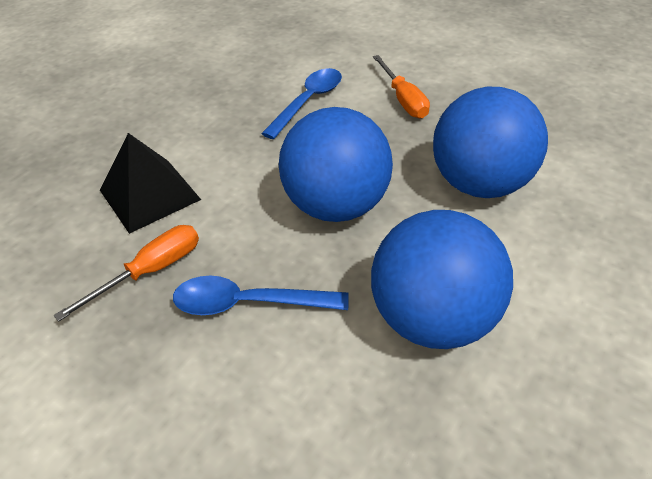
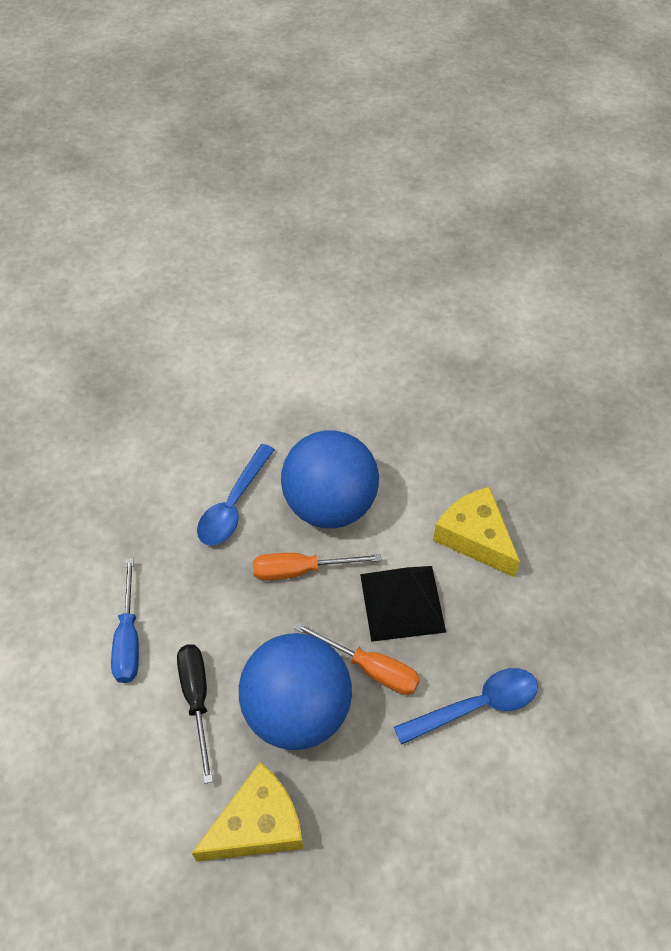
black screwdriver: none = 0 -> [177,644,213,784] = 1
blue ball: [279,107,393,222] [371,210,513,349] [433,87,548,198] = 3 -> [239,633,352,750] [281,430,379,528] = 2
blue screwdriver: none = 0 -> [111,558,139,683] = 1
yellow cheese: none = 0 -> [192,762,303,862] [433,487,520,577] = 2

